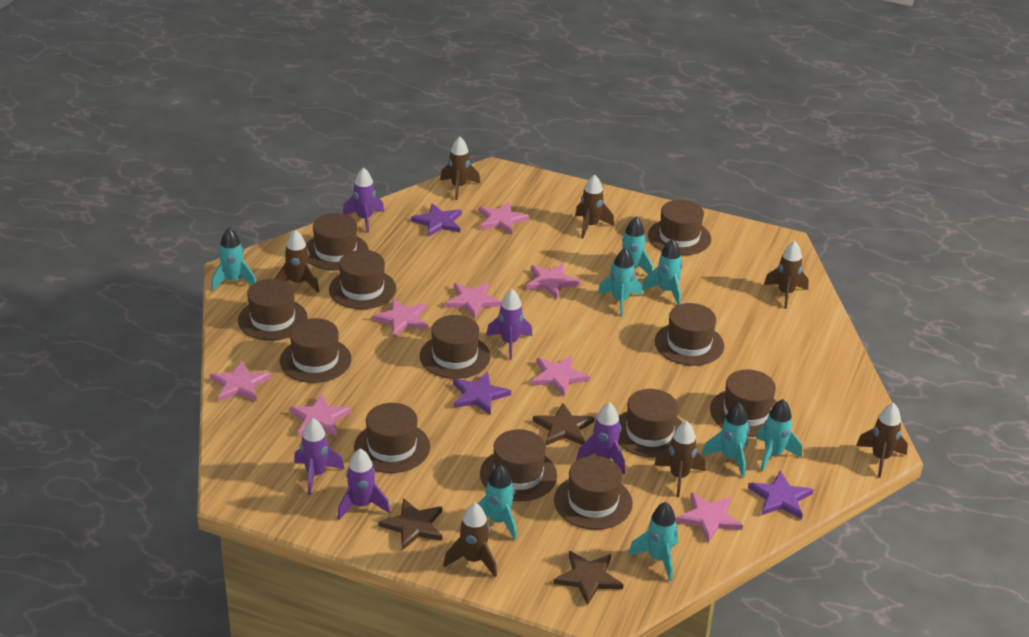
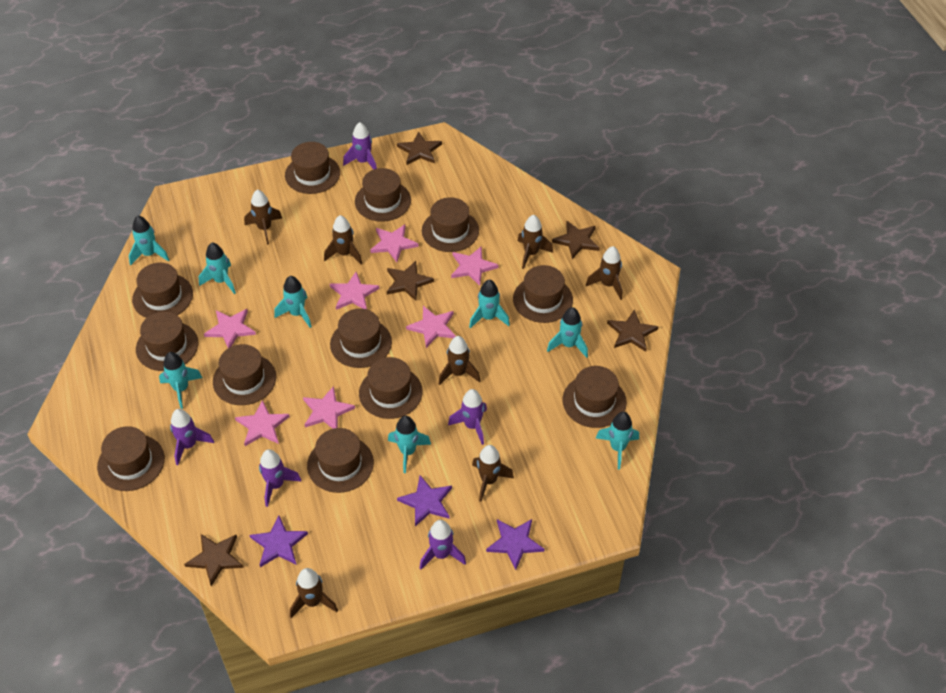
brown star: [378,498,443,550] [533,403,595,445] [554,551,624,605] = 3 -> [184,534,244,586] [387,261,434,301] [397,131,442,165] [552,221,600,259] [607,309,658,352] = 5
pink star: [209,361,271,402] [289,394,352,436] [372,298,427,337] [445,282,501,319] [479,202,529,235] [526,263,581,299] [531,355,590,396] [676,492,743,543] = 8 -> [204,309,256,348] [235,400,290,446] [303,386,355,429] [330,272,379,310] [370,224,419,262] [406,306,456,348] [451,247,499,286] = 7

